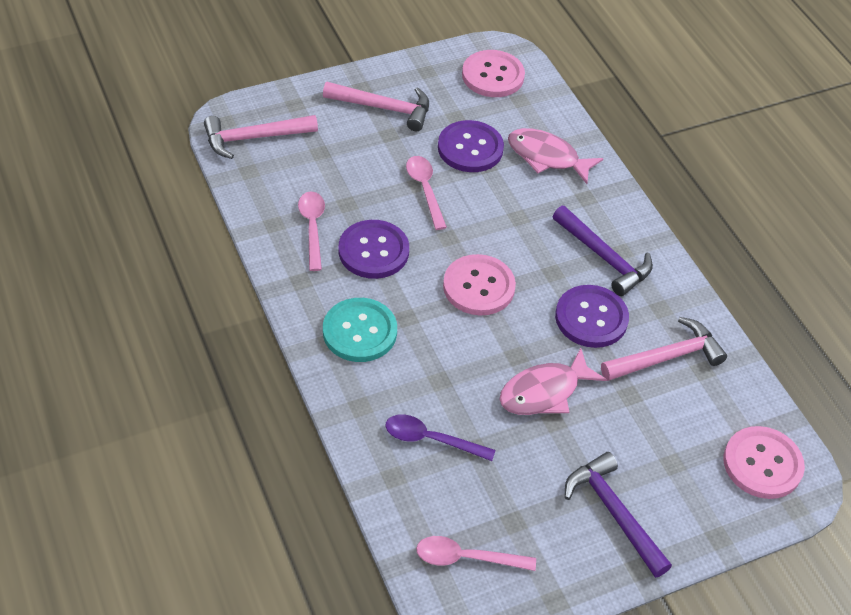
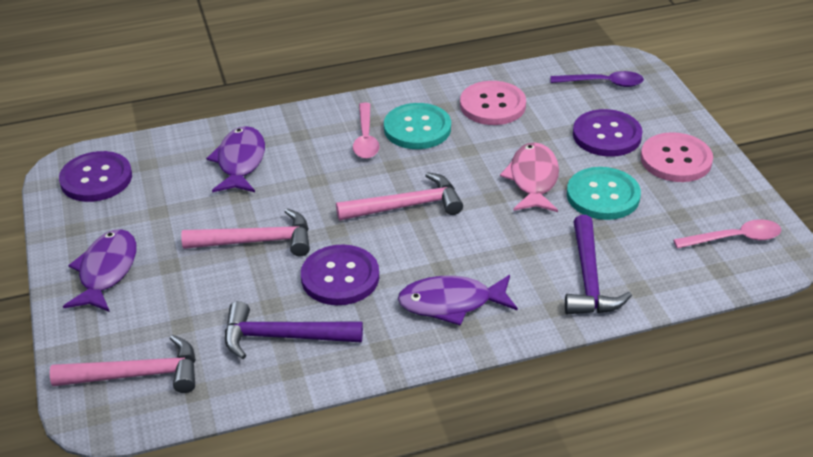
pink button: [443,254,516,315] [462,50,525,97] [723,426,805,499] = 3 -> [460,81,526,125] [641,132,713,182] = 2
pink fish: [499,348,607,415] [508,128,603,184] = 2 -> [500,142,559,212] = 1
pink spoon: [298,191,325,271] [406,156,447,230] [416,536,536,571] = 3 -> [353,103,380,159] [673,219,781,249] = 2
purple fish: none = 0 -> [63,229,137,312] [206,126,265,193] [398,275,518,326] = 3
turquoise button: [323,298,397,362] = 1 -> [384,103,451,149] [567,167,641,220] = 2

